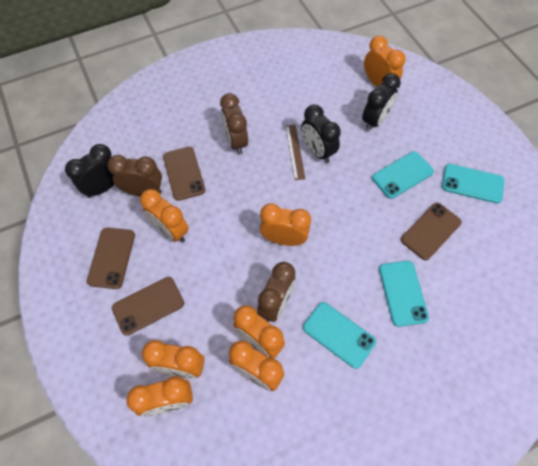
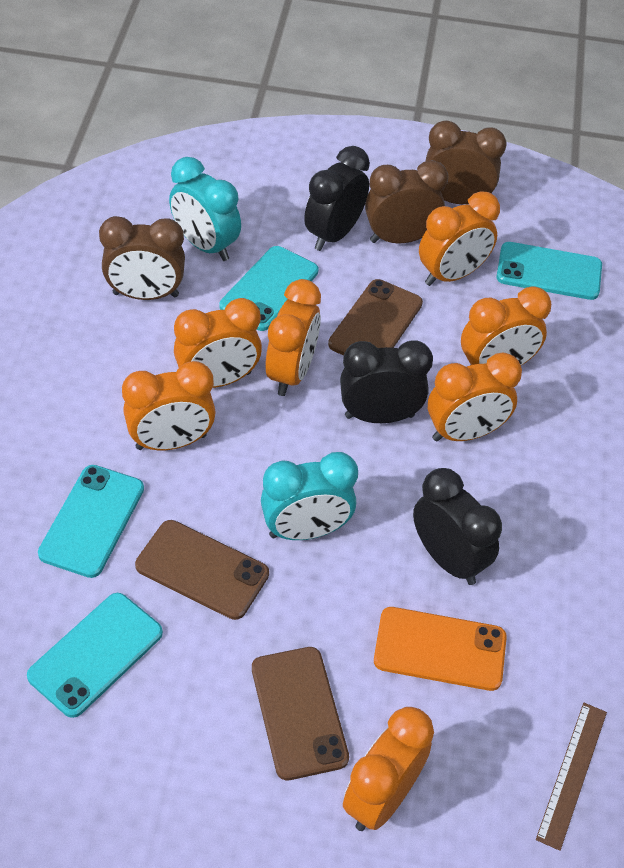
brown phone: [87,228,135,289] [112,277,184,336] [163,147,206,201] [401,203,462,260] = 4 -> [135,520,269,620] [252,647,349,780] [328,279,423,356] = 3
orange phone: none = 0 -> [374,607,507,691] = 1
turquoise clock: none = 0 -> [169,157,241,261] [261,452,358,540] = 2

